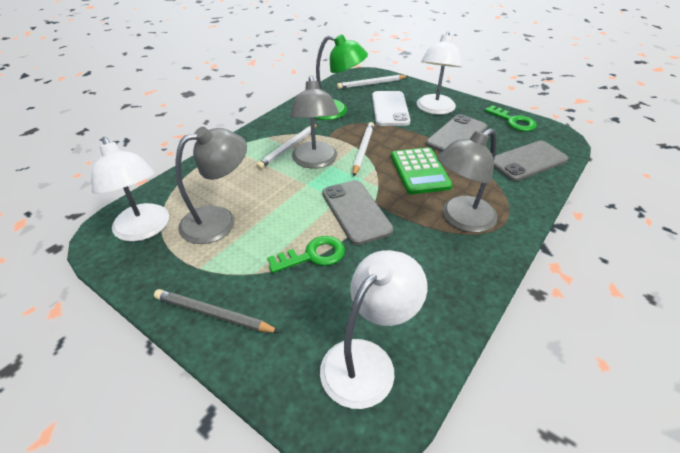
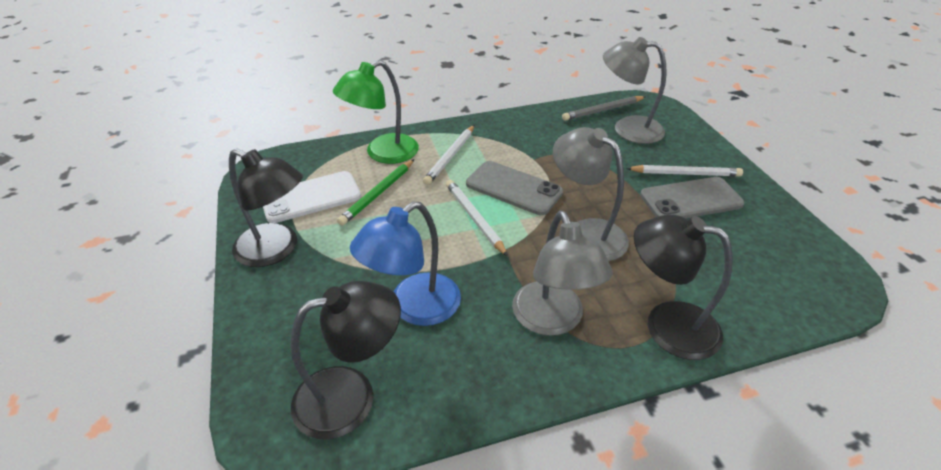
black lamp: none = 0 -> [229,148,303,267] [291,281,401,439] [634,214,733,360] = 3
blue lamp: none = 0 -> [350,202,461,326] = 1
green calculator: [391,147,453,194] = 1 -> none = 0
green key: [267,236,345,273] [485,105,537,131] = 2 -> none = 0
green pencil: none = 0 -> [337,159,414,226] = 1
grey phone: [322,180,394,245] [426,114,487,152] [493,141,568,181] = 3 -> [466,161,563,215] [640,177,744,218] = 2
white lamp: [91,137,169,242] [320,250,427,409] [417,32,462,115] = 3 -> none = 0

